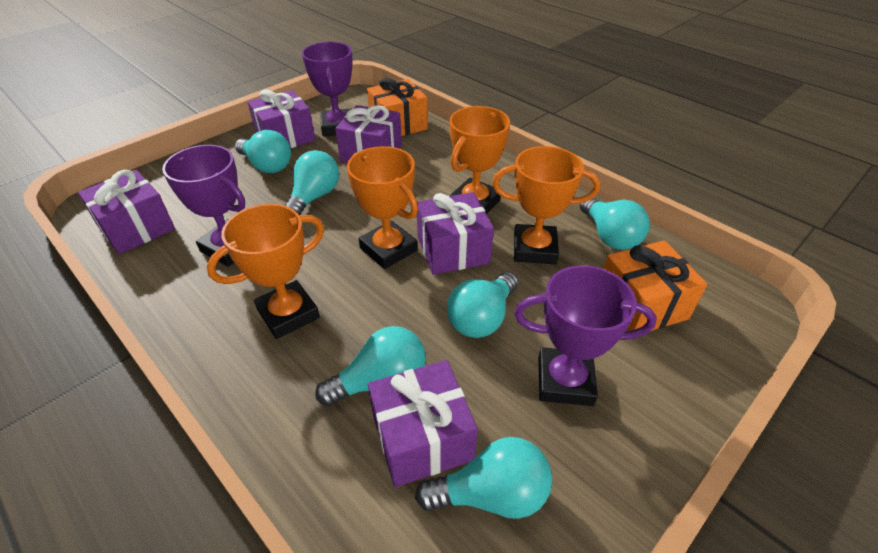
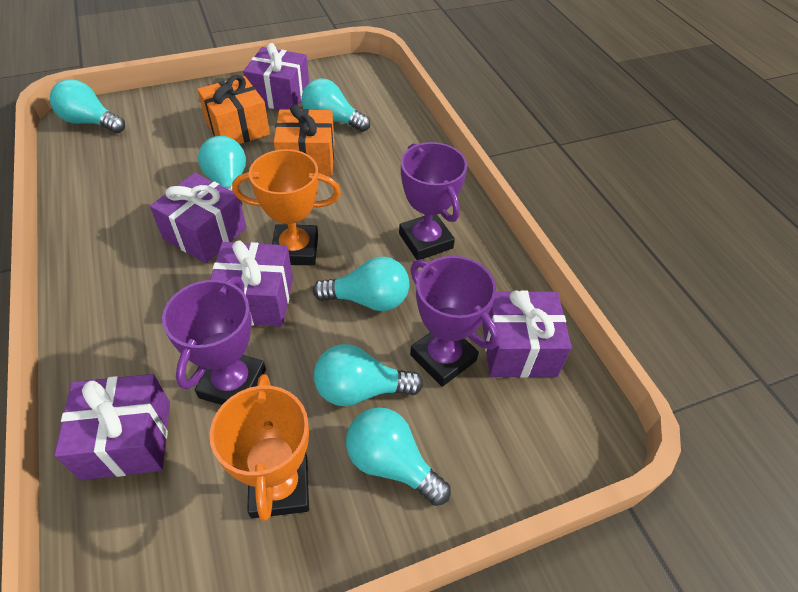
orange trophy: [207,204,324,339] [347,146,418,269] [450,106,510,214] [492,146,600,264] = 4 -> [210,374,309,521] [232,149,341,265] = 2

